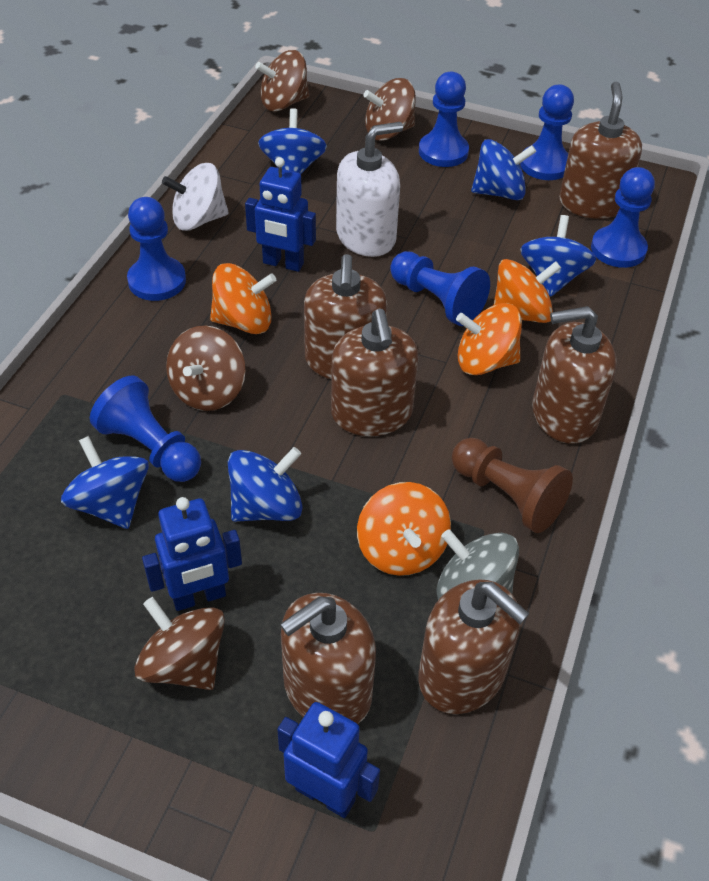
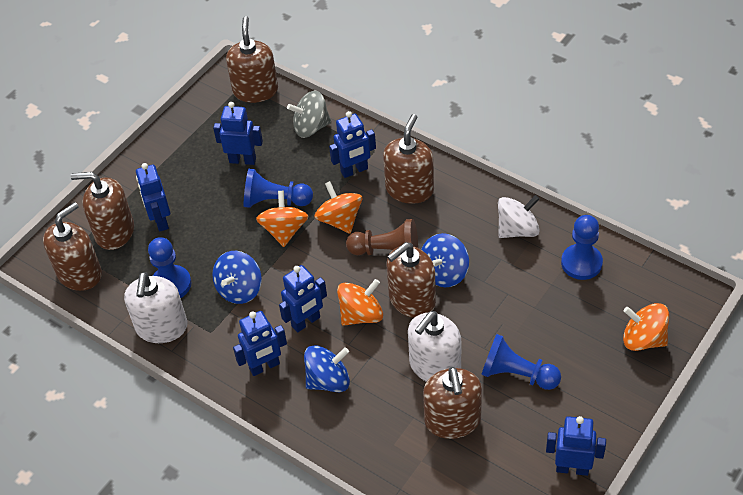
blue pawn: [90,375,201,482] [127,197,186,301] [390,251,490,326] [419,72,469,167] [520,85,574,180] [591,167,655,268] = 6 -> [148,237,192,298] [244,169,313,208] [481,334,561,390] [561,215,603,280] = 4
blue robot: [142,497,242,611] [245,157,316,272] [277,702,380,818] = 3 -> [136,163,170,232] [213,102,263,165] [233,311,287,376] [279,265,327,332] [329,111,376,178] [546,416,606,476] = 6
blue spinning top: [61,436,149,529] [228,447,303,522] [258,108,327,174] [471,139,536,200] [520,215,596,297] = 5 -> [212,251,262,304] [304,345,350,392] [421,233,469,287] = 3
brown spinning top: [134,597,225,690] [166,326,245,411] [255,50,309,111] [363,78,416,141] = 4 -> none = 0
white soap dispenser: [336,122,403,257] = 1 -> [124,272,187,343] [408,311,461,382] = 2

